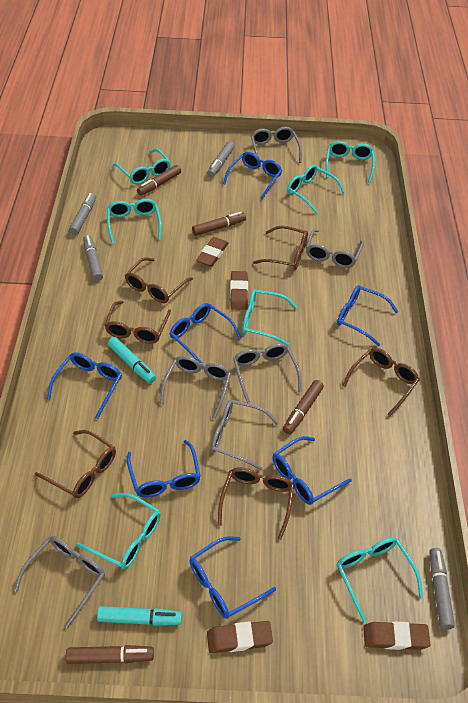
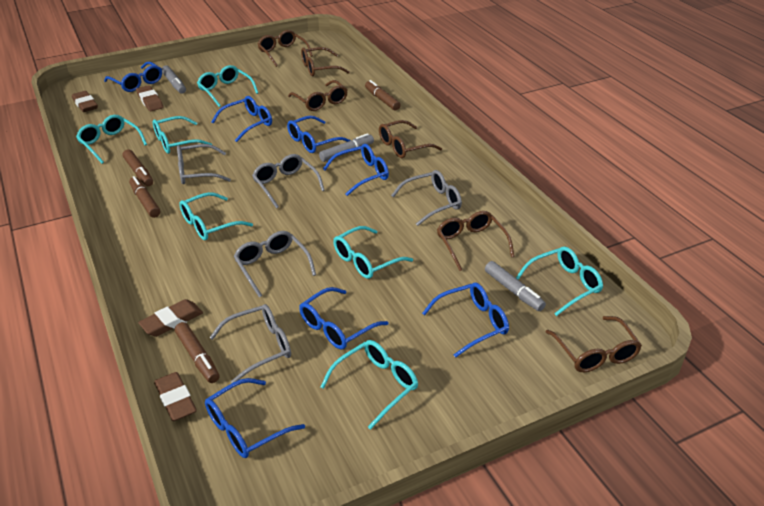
grey glasses: [14,536,105,628] [160,356,231,419] [211,400,279,471] [233,343,302,403] [251,127,302,167] [306,229,364,268] = 6 -> [177,144,231,184] [209,304,291,383] [234,231,316,297] [252,154,325,208] [391,170,462,226] = 5
grey marker: [69,193,96,235] [83,235,103,281] [207,141,235,177] [429,548,455,630] = 4 -> [162,65,186,94] [319,133,374,162] [485,261,546,311] = 3
turquoise marker: [97,606,182,626] [108,337,156,383] = 2 -> none = 0

